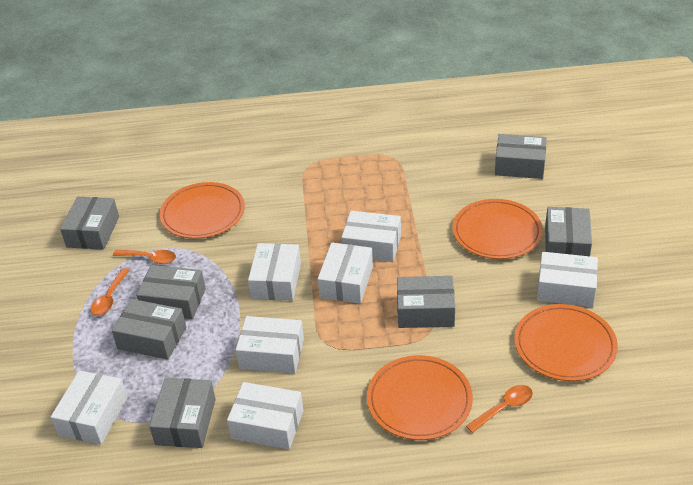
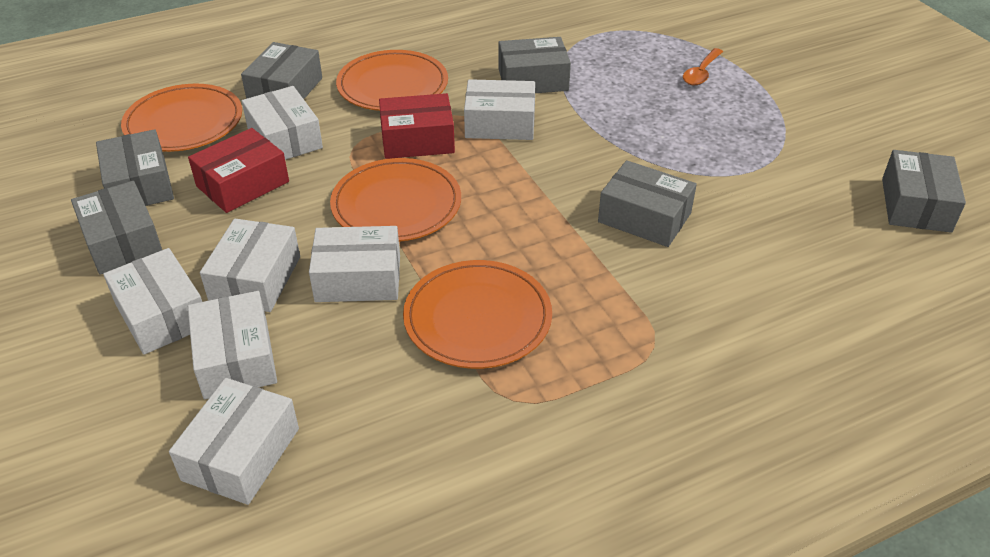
grey box: [60,197,119,250] [112,299,186,360] [136,265,206,319] [149,378,216,448] [397,276,455,328] [495,134,547,179] [545,207,592,256] = 7 -> [71,181,162,275] [96,129,174,206] [241,42,322,99] [498,37,571,93] [598,160,697,247] [882,150,966,233] = 6
orange spoon: [91,268,130,316] [113,250,176,264] [466,385,533,433] = 3 -> [683,48,723,85] = 1
red box: none = 0 -> [188,128,289,213] [379,93,455,159] = 2

